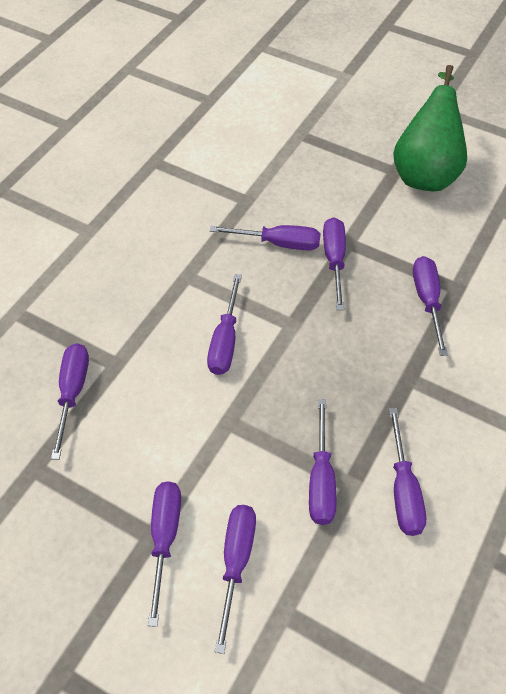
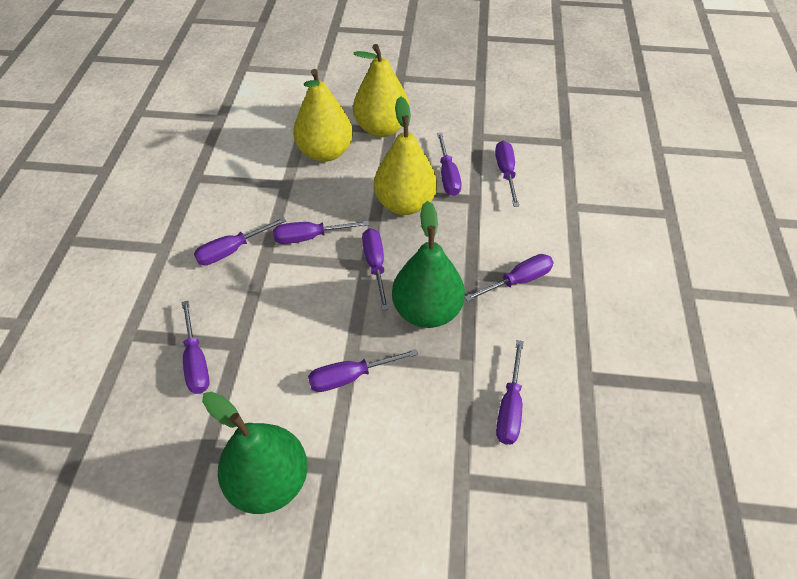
green pear: [393,65,467,191] = 1 -> [202,392,308,514] [392,201,465,328] = 2
yellow pear: none = 0 -> [293,69,353,162] [353,44,410,137] [374,96,437,215] = 3

